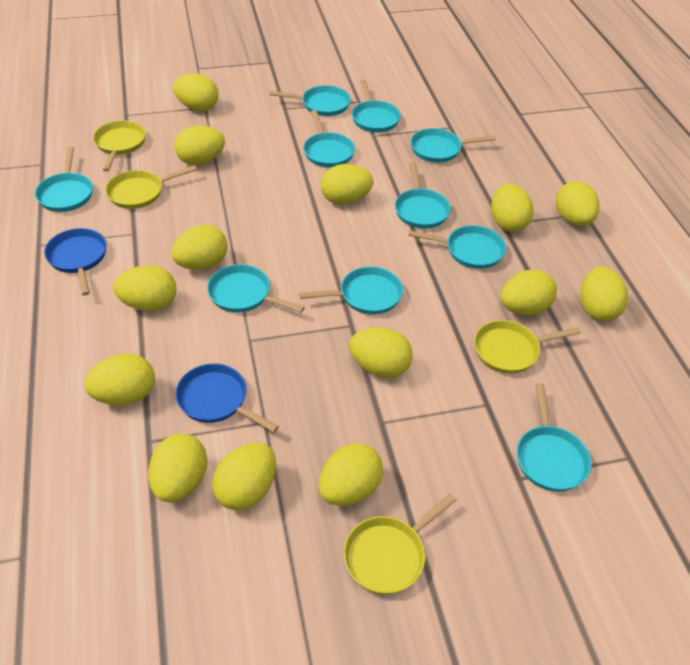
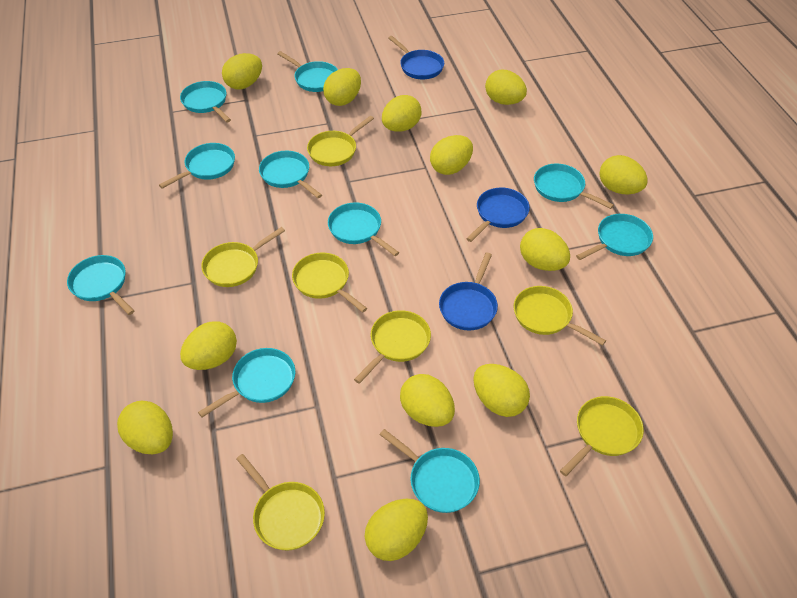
blue pan: [44,228,107,296] [175,363,279,433] = 2 -> [388,36,444,79] [439,253,498,330] [466,188,530,242] = 3
yellow egg: [85,354,155,405] [113,265,177,311] [148,434,207,502] [171,225,228,270] [173,73,219,111] [174,125,225,165] [212,443,276,511] [318,443,383,506] [321,164,373,205] [349,327,413,378] [491,184,534,232] [500,270,557,315] [555,181,600,226] [580,267,628,321] = 14 -> [117,401,173,454] [180,321,237,370] [222,53,262,89] [323,68,361,106] [365,499,428,561] [382,95,422,132] [400,374,455,427] [430,135,473,175] [473,364,530,417] [485,70,527,105] [520,228,570,271] [599,155,647,195] = 12
yellow pan: [93,120,146,172] [105,166,197,209] [344,494,457,594] [474,320,581,374] = 4 -> [201,227,285,287] [236,454,325,551] [292,253,367,313] [307,116,374,166] [354,310,431,384] [514,286,606,346] [560,396,644,476] = 7

